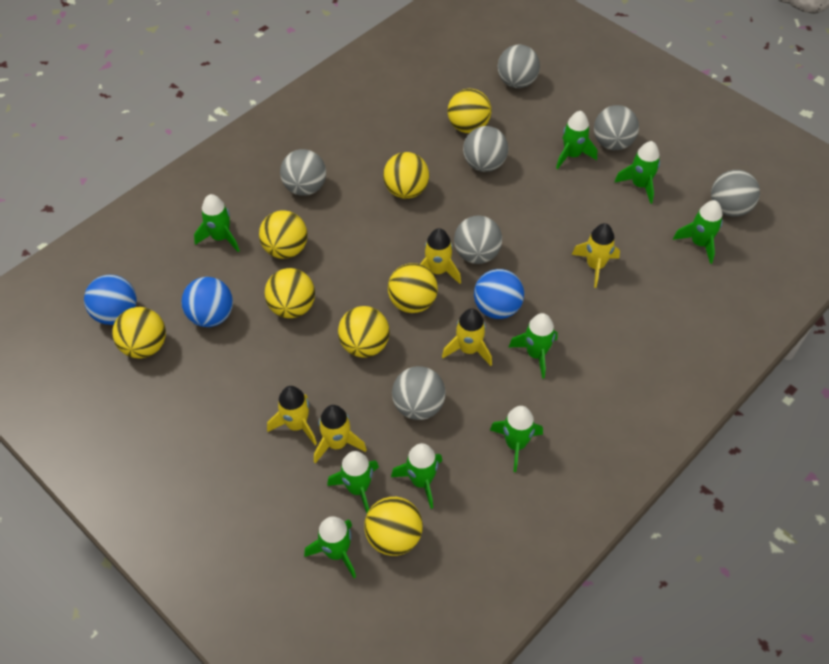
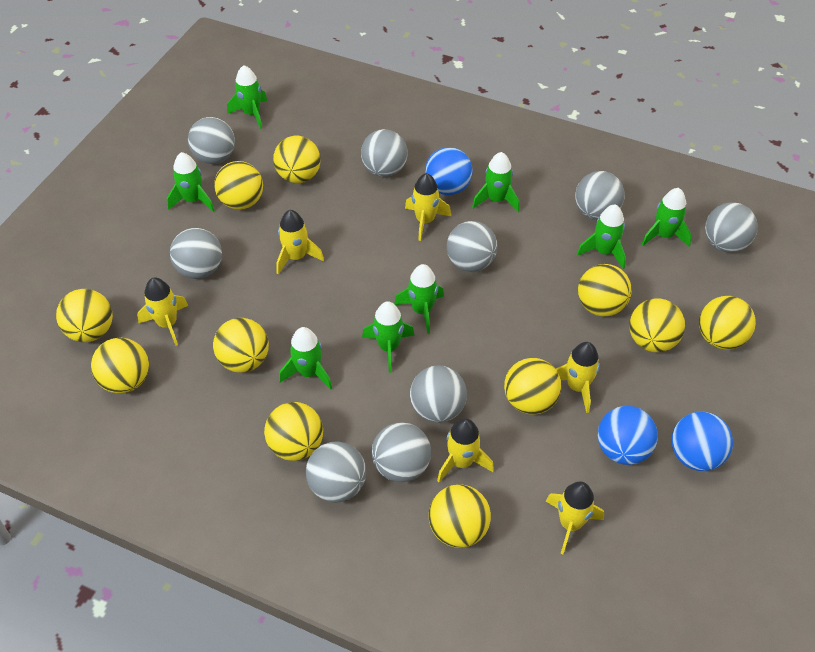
green rocket: [194,194,240,252] [304,516,356,578] [327,451,379,513] [391,443,442,509] [490,406,543,472] [509,313,558,379] [556,111,597,169] [614,141,660,204] [673,200,723,264] = 9 -> [167,152,215,211] [227,65,267,129] [279,327,332,390] [362,301,415,372] [394,264,444,334] [472,152,519,212] [577,204,626,269] [641,188,692,247] = 8
grey ball: [280,149,326,196] [392,366,446,420] [454,215,502,264] [463,126,508,172] [497,45,540,88] [594,105,639,150] [711,170,760,217] = 7 -> [170,228,222,279] [188,117,235,164] [306,441,366,502] [361,129,407,177] [372,422,431,482] [410,366,467,423] [447,221,497,272] [575,171,625,220] [705,202,758,252] = 9
yellow ball: [112,307,166,358] [259,210,308,259] [265,268,315,318] [338,306,390,358] [364,497,423,556] [383,152,429,199] [388,263,438,313] [448,89,492,133] = 8 -> [56,289,113,342] [91,338,149,394] [213,318,269,373] [214,161,263,210] [264,402,323,461] [273,136,321,183] [429,485,491,548] [504,358,561,415] [578,264,632,317] [629,298,685,352] [699,296,756,350] = 11
yellow rocket: [267,386,317,445] [314,405,367,464] [420,228,461,284] [442,308,492,366] [572,223,620,288] = 5 -> [137,278,188,346] [276,210,324,274] [405,173,451,241] [437,418,494,482] [546,482,604,554] [556,342,600,413] = 6

